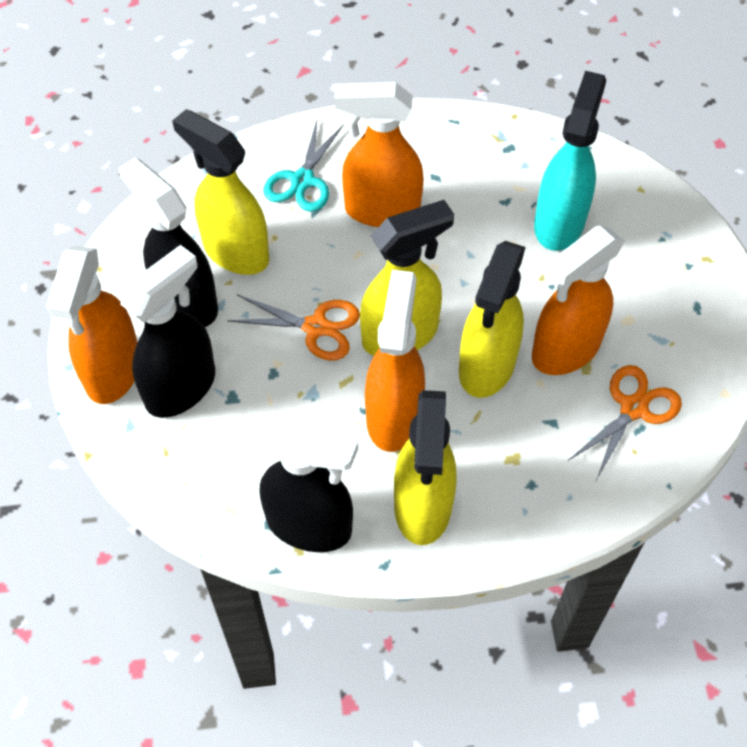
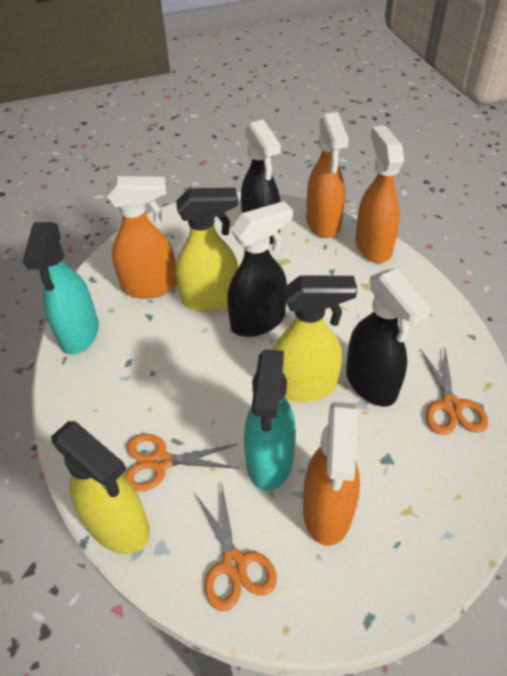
orange scissors: [227,294,360,361] [569,365,682,480] = 2 -> [124,434,239,492] [195,486,277,611] [420,349,488,435] = 3
turquoise scissors: [263,121,344,212] = 1 -> none = 0
turquoise spray bottle: [534,71,606,251] = 1 -> [23,222,99,355] [244,349,296,491] = 2
yellow spray bottle: [172,109,269,275] [360,200,454,356] [394,390,457,545] [459,241,525,398] = 4 -> [51,421,150,554] [176,188,238,312] [273,275,357,402] = 3

